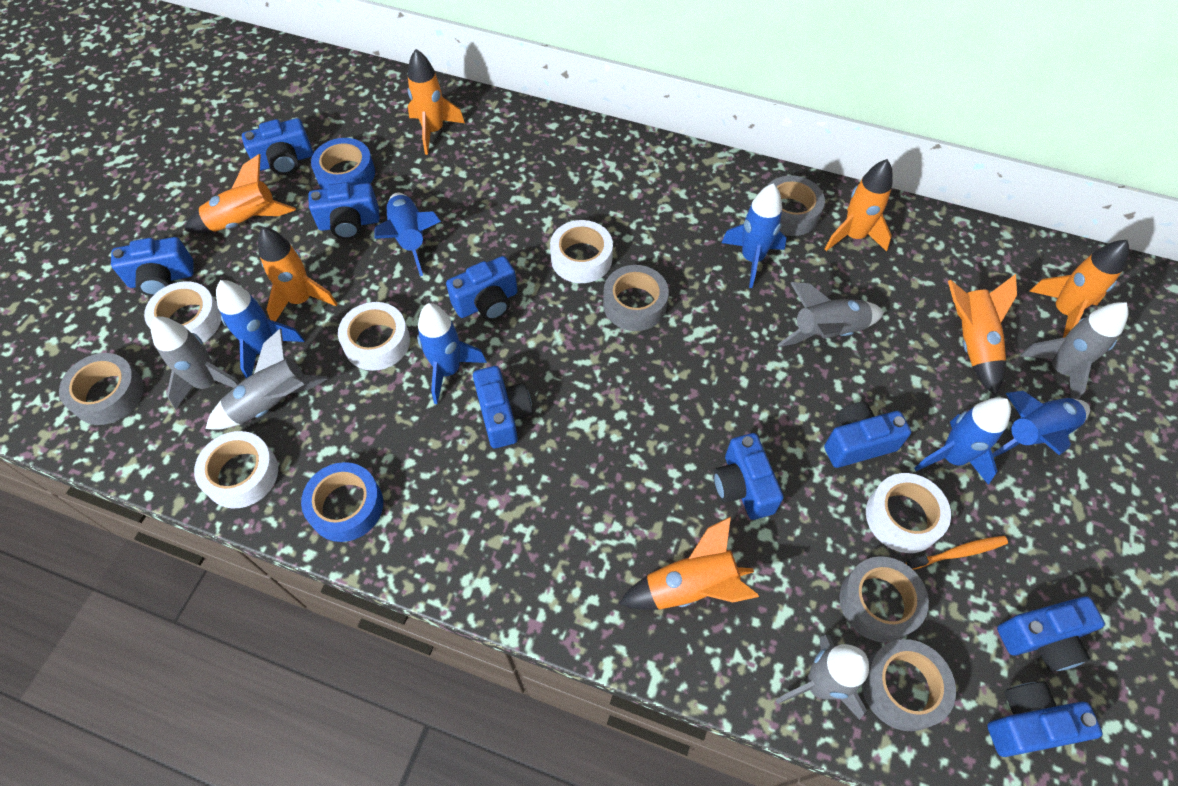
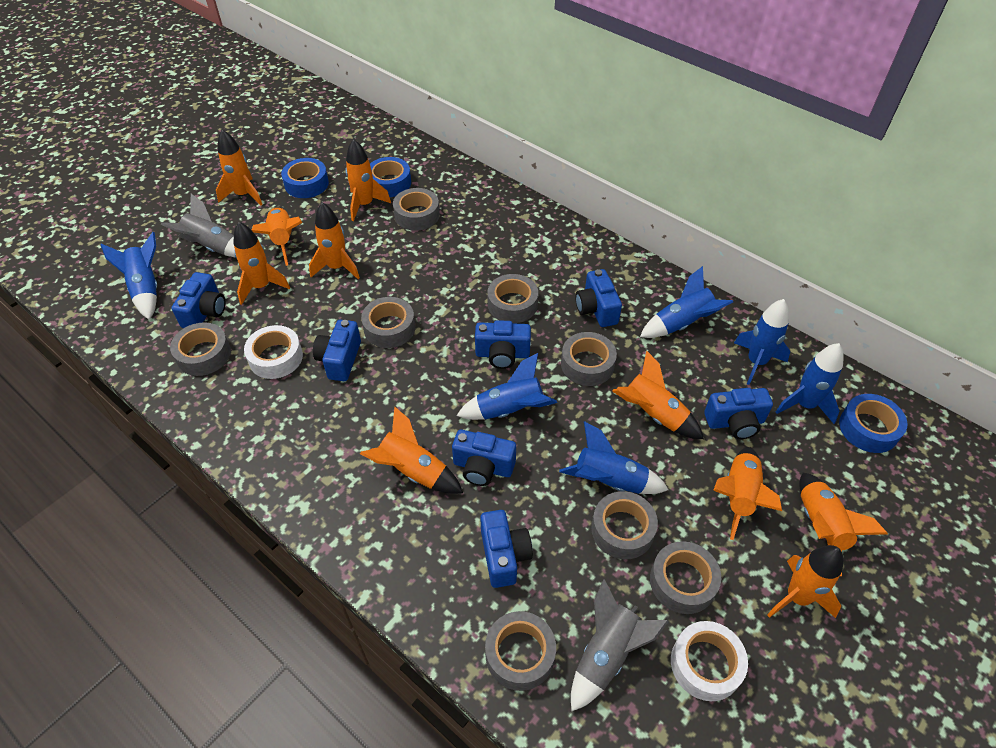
blue camera: [111,237,194,296] [242,118,313,175] [308,182,380,239] [446,256,518,321] [473,366,533,448] [713,433,784,520] [824,402,911,468] [987,681,1102,757] [997,596,1105,672] = 9 -> [172,272,225,328] [313,320,361,381] [452,430,516,486] [475,320,531,369] [480,510,533,588] [575,269,622,327] [704,388,773,439] = 7
blue tape: [301,462,383,542] [311,138,375,189] = 2 -> [281,158,329,198] [370,157,411,197] [839,394,908,453] = 3
grey rocket: [151,317,240,409] [206,329,328,430] [776,635,869,720] [777,282,884,347] [1020,302,1129,399] = 5 -> [161,194,236,258] [571,579,669,712] = 2
grey tape: [59,353,144,425] [603,265,669,331] [767,175,825,236] [839,556,929,643] [862,639,956,731] = 5 -> [170,322,231,376] [361,297,415,348] [393,188,440,231] [485,611,556,691] [487,274,538,323] [561,332,617,386] [591,491,658,559] [650,541,721,614] = 8
orange rocket: [184,154,296,233] [258,227,337,322] [407,49,465,155] [619,516,759,610] [825,159,893,252] [948,274,1017,396] [1029,240,1129,338] = 7 -> [216,130,263,205] [233,222,290,305] [251,207,302,266] [309,202,360,279] [345,139,391,221] [360,406,463,494] [612,350,704,439] [713,447,782,540] [767,545,843,618] [799,473,888,576] = 10
orange toothbrush: [906,536,1008,569] = 1 -> none = 0
white tape: [144,281,221,343] [194,431,278,508] [338,302,410,371] [550,220,613,283] [866,473,951,553] = 5 -> [244,325,303,379] [671,621,748,701] = 2

